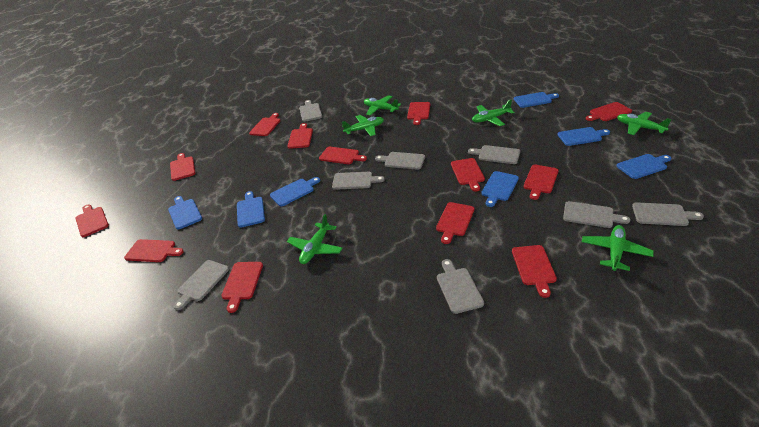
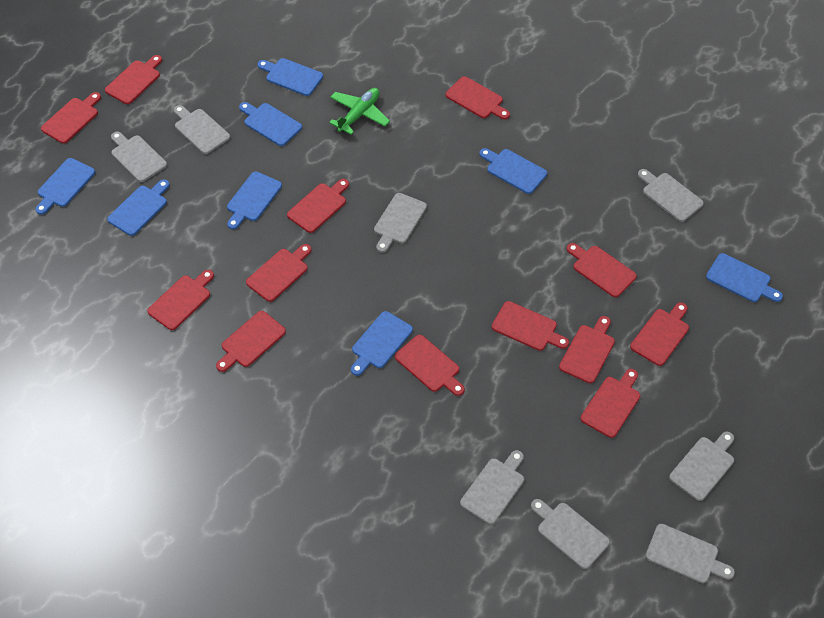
blue cutting board: [168,196,202,230] [237,191,265,228] [270,177,320,206] [481,171,519,207] [514,92,559,108] [557,127,610,146] [616,154,671,179] = 7 -> [35,158,95,215] [107,179,170,236] [227,171,282,230] [239,102,302,146] [257,58,323,96] [351,311,413,376] [479,148,547,194] [706,253,783,302] = 8
green plane: [287,214,343,264] [342,115,384,136] [364,95,401,116] [472,99,514,126] [582,225,654,271] [617,112,672,135] = 6 -> [329,88,390,135] = 1

